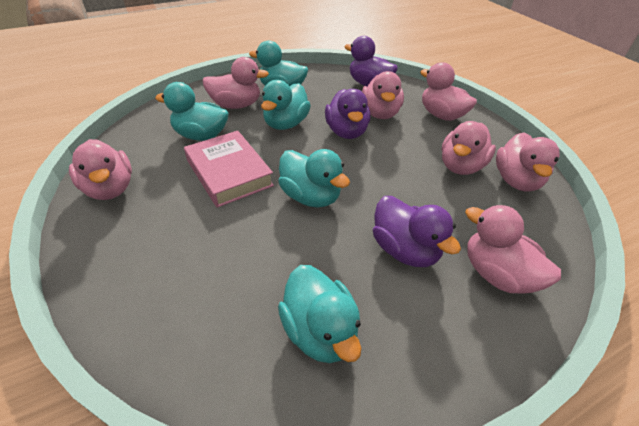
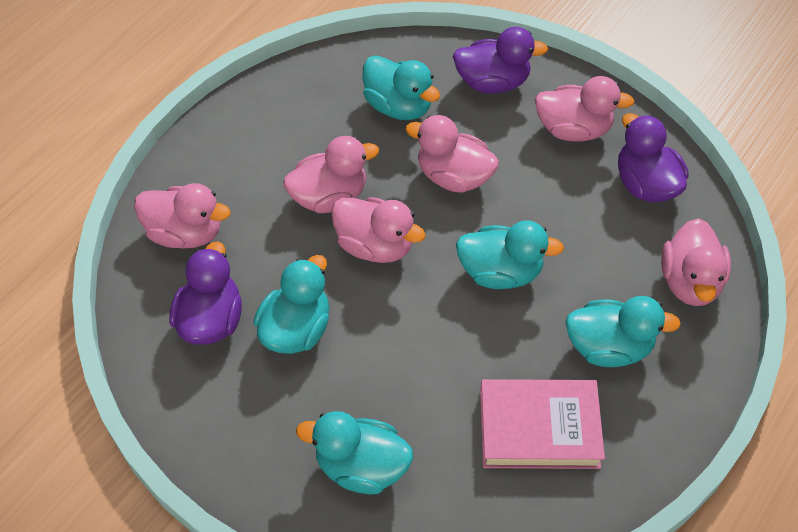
pink duck: [69,139,132,200] [202,57,269,109] [362,71,404,119] [420,62,477,121] [442,121,496,175] [465,205,561,294] [496,132,560,191] = 7 -> [134,183,230,248] [283,136,379,213] [331,197,426,263] [405,115,499,193] [535,76,635,142] [661,218,731,306] = 6

